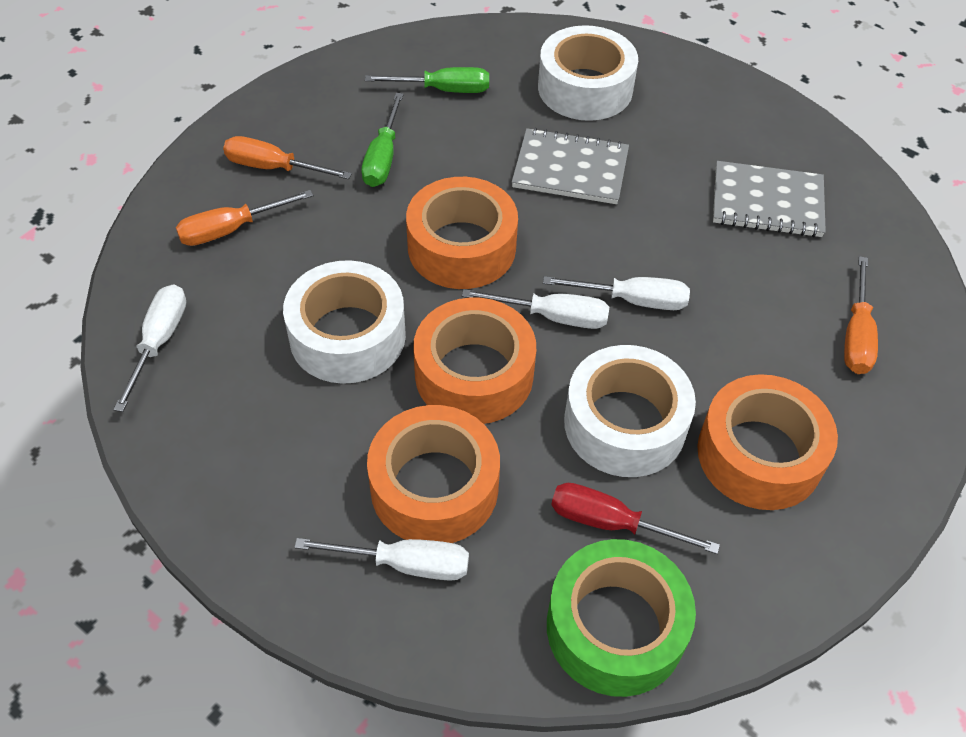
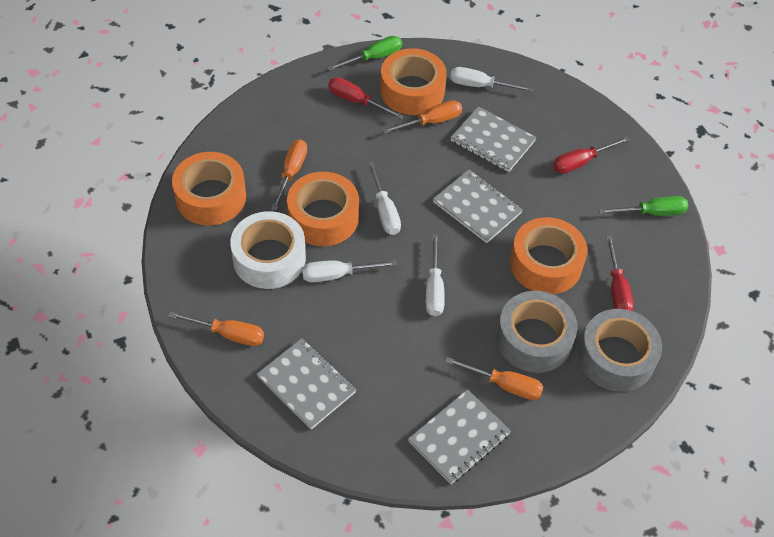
green tape: [547,539,696,697] = 1 -> none = 0
grey notebook: [512,128,629,204] [713,161,826,237] = 2 -> [257,338,356,430] [408,389,511,484] [433,169,523,243] [450,106,537,172] = 4
grey tape: none = 0 -> [497,291,577,373] [578,309,662,392] = 2
orange screwdriver: [176,190,313,246] [223,136,352,180] [844,256,878,374] = 3 -> [168,311,264,346] [271,139,307,211] [382,100,462,134] [445,357,544,400] = 4
red screwdriver: [551,483,720,554] = 1 -> [328,77,404,119] [553,136,630,174] [606,235,634,311] = 3
white tape: [283,260,406,384] [538,25,638,121] [564,345,696,477] = 3 -> [230,211,306,289] = 1

